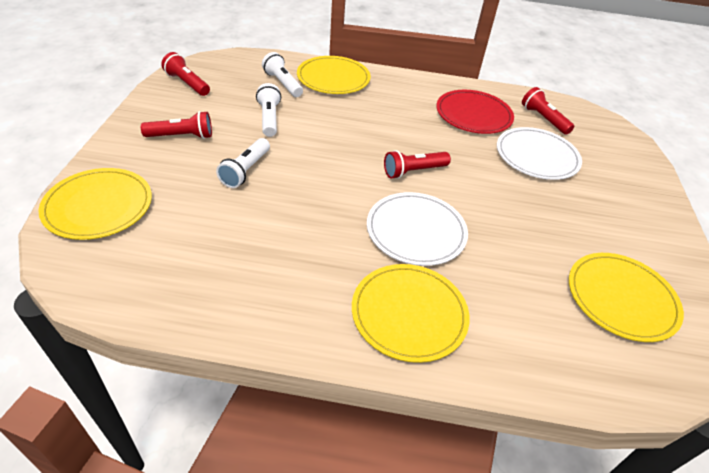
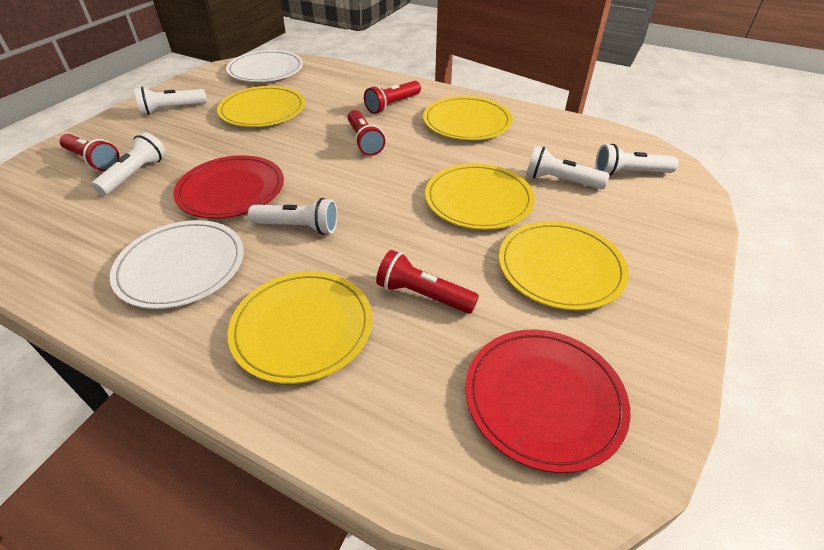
red plate: [436,90,514,134] = 1 -> [173,155,284,219] [465,330,630,473] = 2
white flashlight: [216,138,270,188] [256,83,281,137] [262,52,303,97] = 3 -> [92,132,166,195] [134,87,207,115] [248,198,337,235] [526,146,609,189] [595,144,678,176] = 5
yellow plate: [38,168,152,240] [297,56,371,94] [352,264,470,363] [569,253,684,342] = 4 -> [217,86,305,127] [227,271,372,384] [423,96,512,140] [425,164,535,230] [499,221,629,311] = 5

